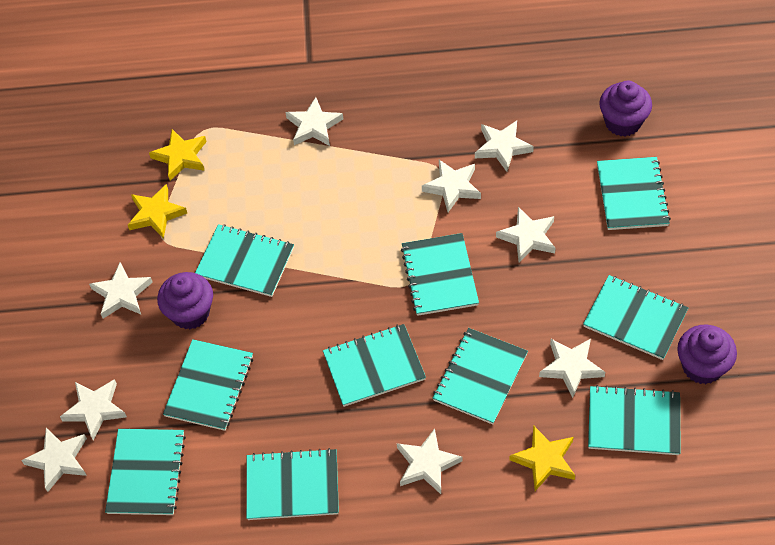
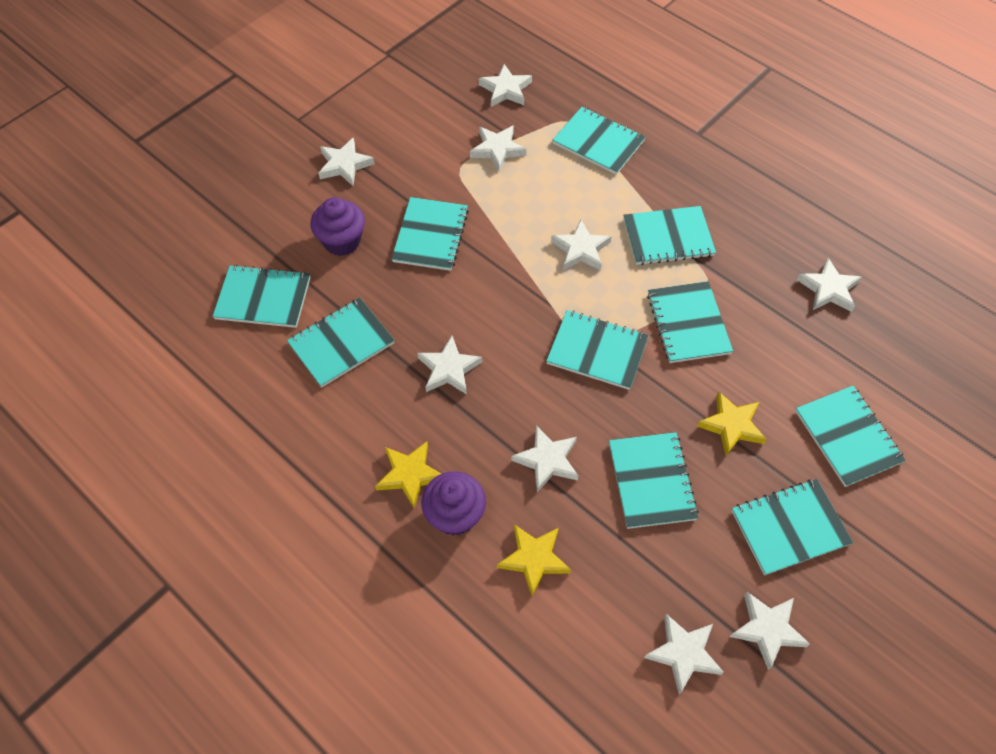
purple cupcake: [157,272,213,329] [599,81,652,136] [677,325,737,384] = 3 -> [311,197,365,256] [421,471,486,536] = 2

